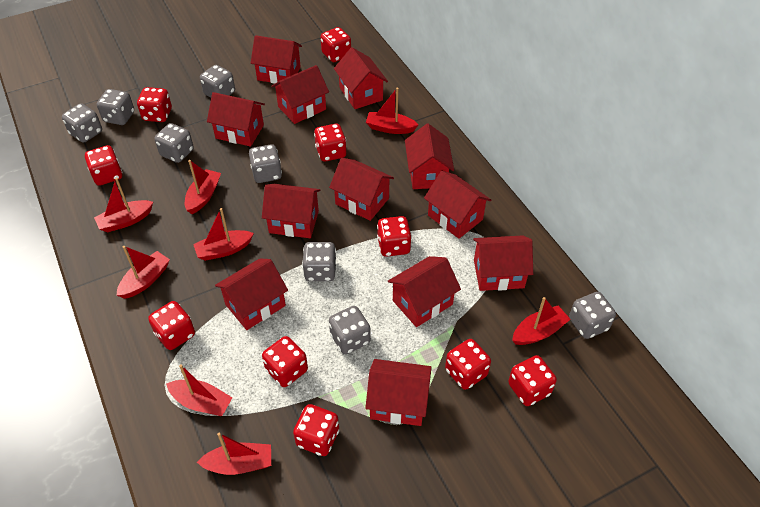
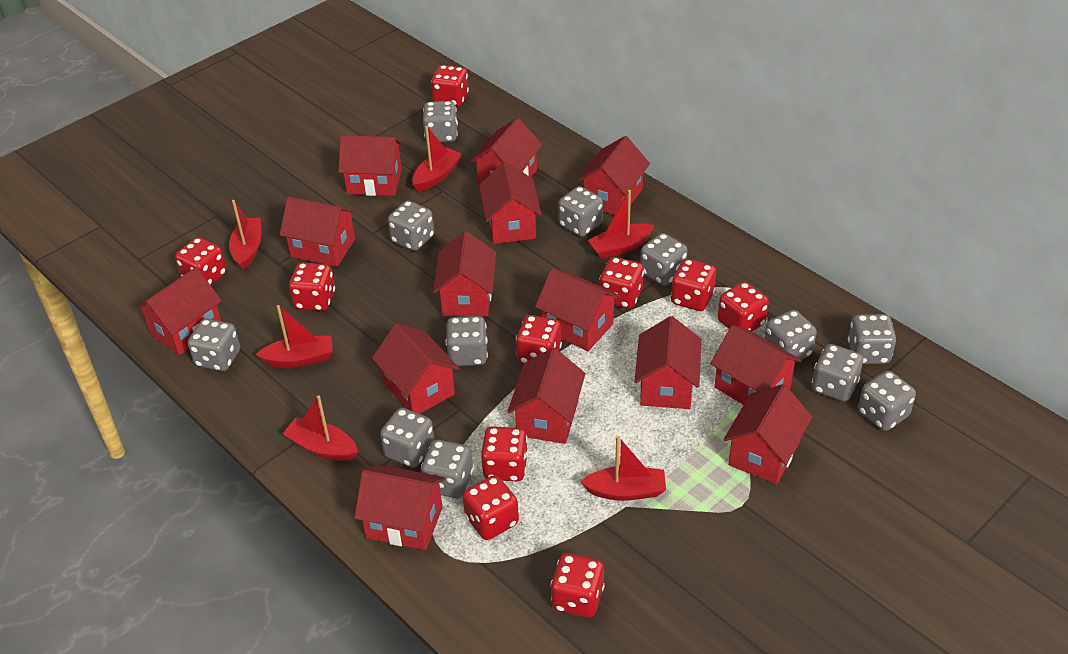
grey dice: [62,103,102,143] [97,89,134,125] [155,123,194,163] [200,65,235,98] [249,144,282,183] [302,242,336,281] [329,306,371,354] [569,292,616,339] = 8 -> [188,319,240,371] [380,408,435,468] [388,201,434,251] [421,440,473,498] [423,101,458,142] [446,316,488,366] [558,186,603,237] [640,233,688,286] [764,310,817,362] [812,344,863,402] [848,314,896,364] [858,371,916,431] = 12
red boat: [94,178,153,233] [116,246,170,299] [166,364,232,416] [185,160,221,214] [193,208,254,261] [197,433,271,475] [366,88,419,134] [512,297,571,345] = 8 -> [229,200,261,270] [255,305,333,368] [283,395,358,461] [412,126,462,192] [580,436,666,501] [588,190,655,259] = 6
red house: [207,92,265,147] [215,258,288,330] [251,35,302,84] [262,184,321,238] [271,65,329,124] [329,158,394,221] [334,47,388,109] [365,359,432,426] [388,256,461,327] [405,124,454,189] [424,171,491,239] [473,235,533,291] = 12 -> [135,267,222,356] [280,196,356,267] [338,135,403,196] [354,465,445,550] [372,324,460,414] [433,231,496,316] [470,118,542,186] [479,162,541,244] [508,348,586,444] [535,268,620,351] [577,136,650,215] [635,316,702,409] [710,325,802,405] [723,384,812,484] = 14

